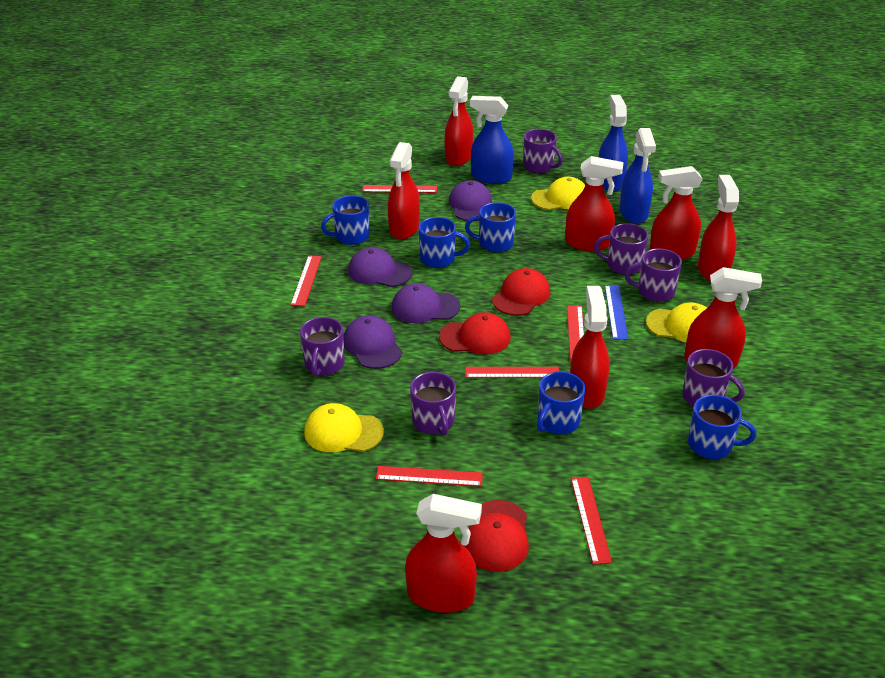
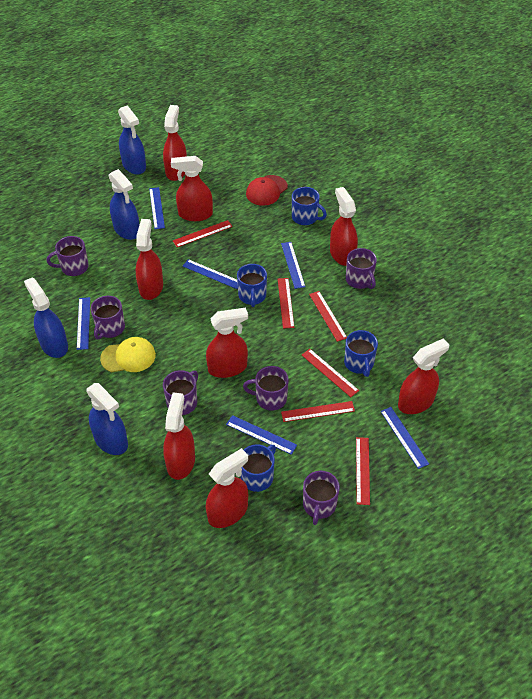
blue mug: [321,195,369,245] [419,217,470,268] [465,202,516,252] [537,372,585,434] [688,395,756,459] = 5 -> [237,264,267,307] [241,444,276,492] [292,187,327,225] [344,330,378,377] = 4
blue ruler: [605,285,628,340] = 1 -> [77,297,90,350] [149,187,165,229] [183,259,238,289] [226,415,297,455] [281,242,305,289] [380,407,429,469] = 6
blue spray bottle: [470,96,514,184] [598,95,628,192] [619,128,656,224] = 3 -> [24,277,68,358] [86,383,128,455] [109,169,139,240] [118,105,146,175] = 4
purple cap: [343,316,403,369] [348,247,412,287] [391,283,460,323] [449,180,492,221] = 4 -> none = 0
red cap: [439,312,511,354] [465,500,529,572] [492,268,550,316] = 3 -> [246,175,288,206] = 1
yellow cap: [304,403,384,452] [531,177,585,210] [646,303,707,342] = 3 -> [100,337,156,372] = 1

